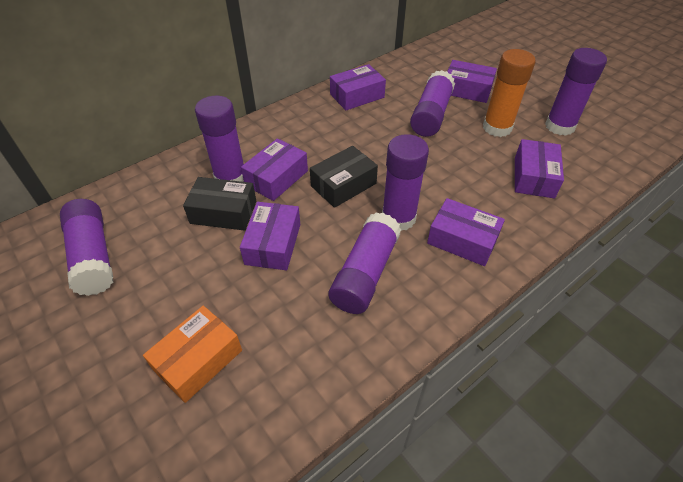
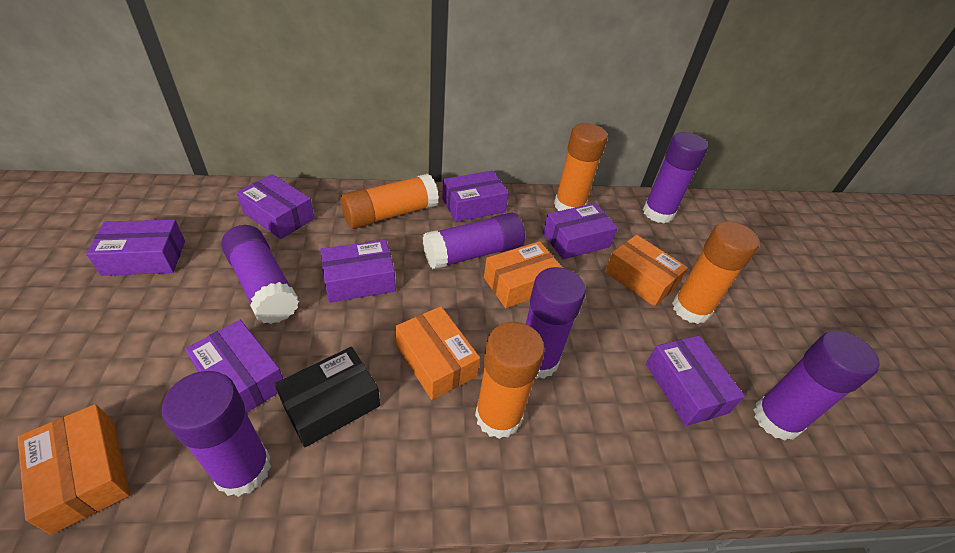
black box: [183,177,256,231] [310,146,378,208] = 2 -> [275,347,380,447] = 1
orange box: [143,306,242,403] = 1 -> [18,404,130,535] [395,306,480,400] [484,241,563,308] [605,235,688,307] = 4
orange glue stick: [483,49,536,137] = 1 -> [341,174,439,229] [475,322,545,439] [554,123,608,211] [672,221,759,324] = 4
purple box: [240,202,300,270] [241,138,308,201] [330,64,386,110] [427,198,505,266] [447,60,497,103] [515,139,564,198] = 6 -> [86,220,185,276] [185,320,283,413] [237,174,315,239] [320,240,396,303] [442,171,509,222] [543,203,618,259] [646,335,745,426] = 7

